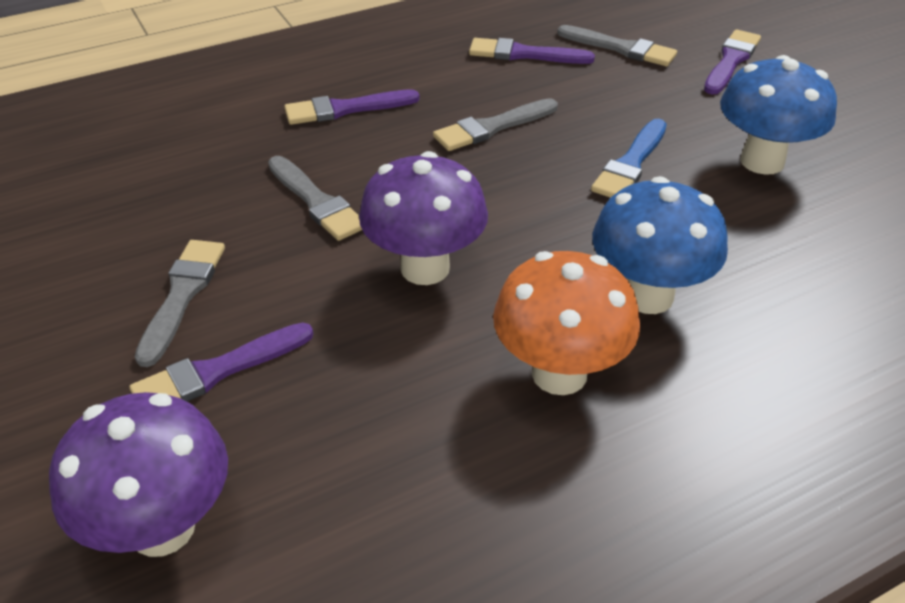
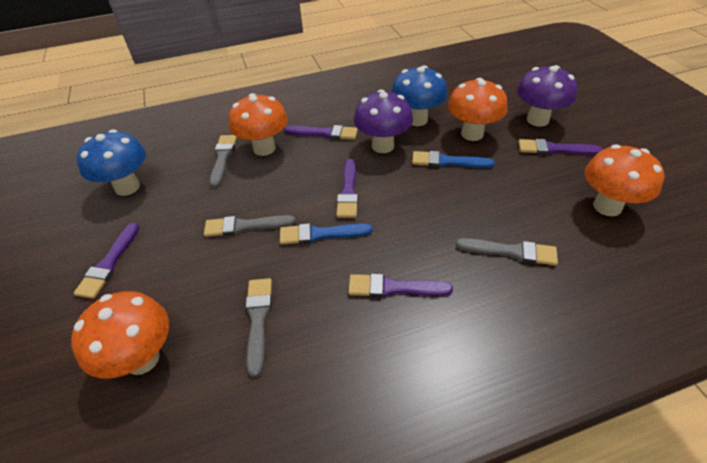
blue brush: [591,119,667,198] = 1 -> [280,223,372,244] [412,151,495,168] = 2
orange mushroom: [493,251,640,395] = 1 -> [71,291,169,378] [229,93,288,156] [448,78,507,141] [585,144,665,216] = 4
purple brush: [129,322,313,402] [284,90,420,125] [469,38,595,64] [704,29,761,94] = 4 -> [74,223,140,299] [284,125,358,140] [336,159,358,218] [348,274,453,297] [518,139,602,155] = 5

